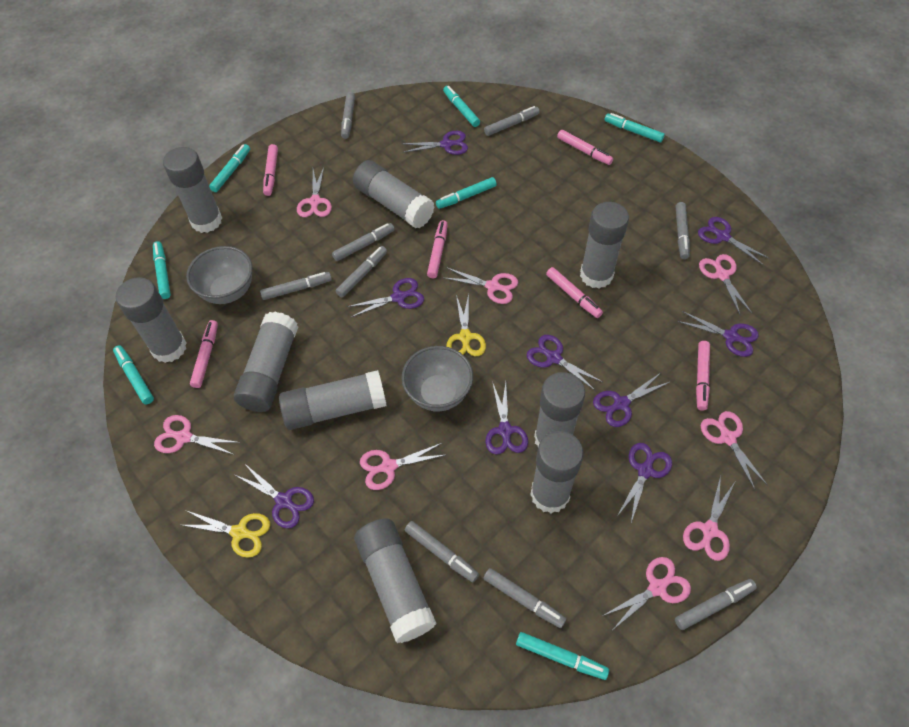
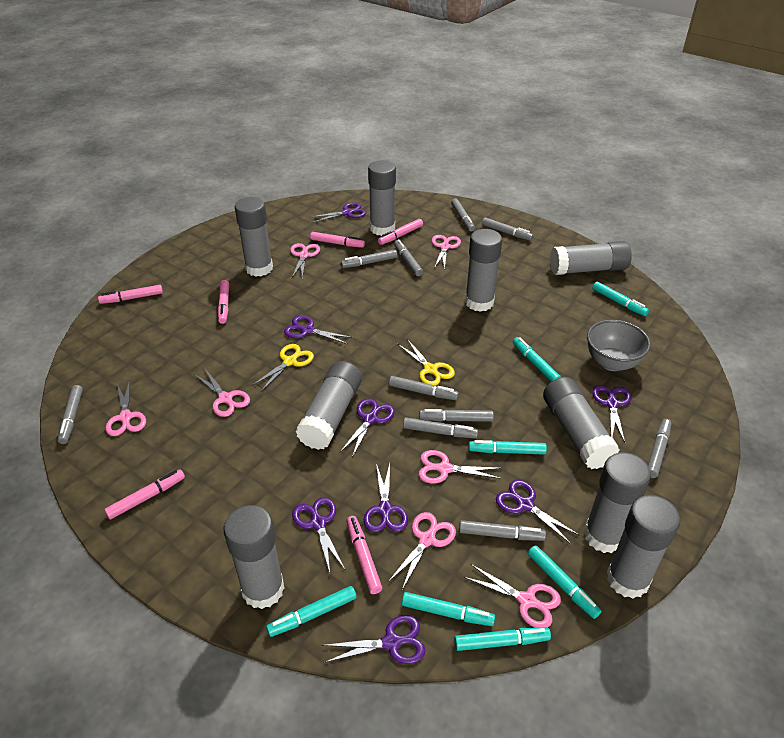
grey bowl: [186,246,253,304] [401,346,473,412] = 2 -> [587,320,651,371] = 1
grey marker: [260,272,332,300] [332,223,395,261] [335,246,387,297] [341,92,355,139] [405,521,479,582] [483,568,566,628] [484,106,539,136] [675,579,757,630] [676,202,690,259] = 9 -> [58,385,83,444] [341,250,397,268] [389,376,459,400] [394,239,423,276] [403,417,478,439] [419,409,494,422] [451,199,475,232] [459,520,546,541] [482,217,534,241] [648,419,671,478] = 10
pink scissors: [154,415,240,455] [297,167,332,217] [360,443,445,490] [444,268,518,304] [603,557,691,629] [683,475,735,561] [699,254,752,316] [701,411,768,490] = 8 -> [106,380,146,436] [194,369,250,417] [290,243,320,278] [388,512,456,590] [418,450,502,484] [432,235,461,271] [464,564,561,628] = 7
purple scissors: [235,463,314,528] [347,278,424,317] [401,131,468,155] [485,382,528,454] [527,335,604,391] [593,373,670,427] [617,443,672,522] [677,311,759,357] [698,217,770,265] = 9 -> [284,316,353,344] [292,497,345,573] [311,202,366,223] [322,615,425,664] [340,398,395,457] [364,464,408,532] [496,480,580,544] [592,385,631,443] = 8

